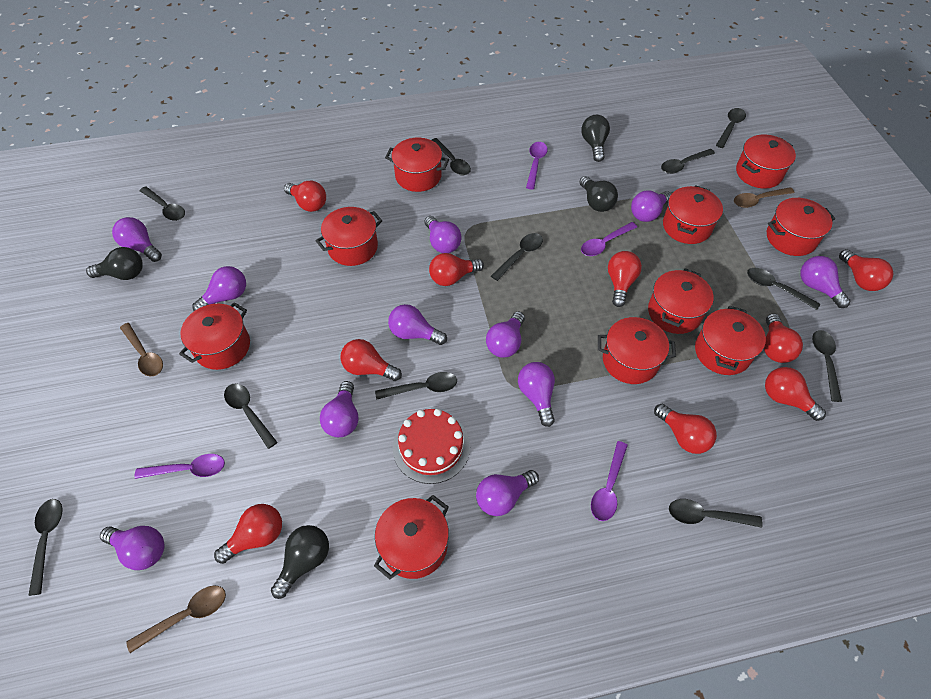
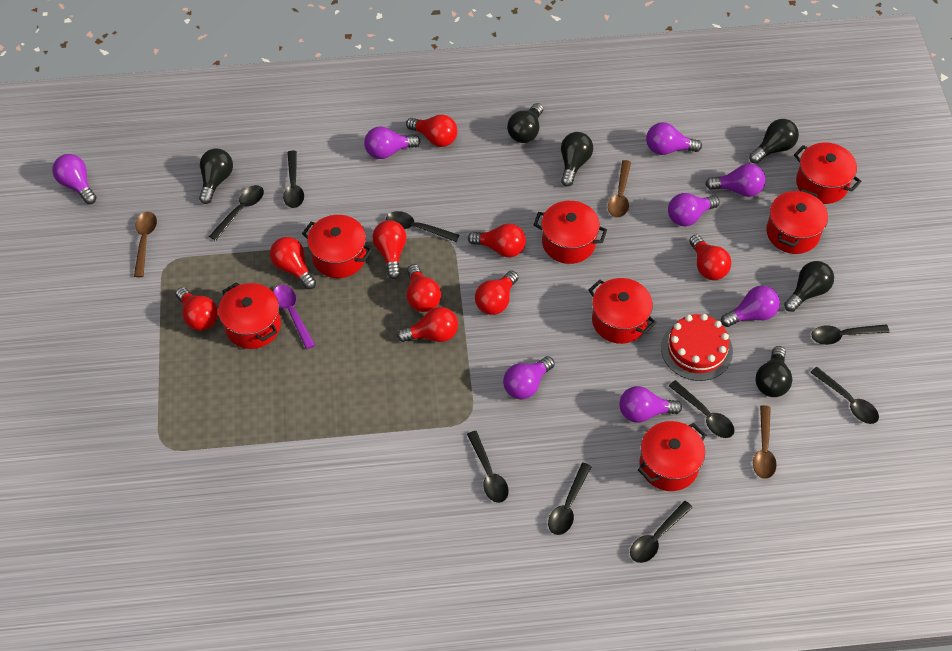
black light bulb: [86,247,143,280] [271,525,329,599] [580,176,618,212] [581,115,610,162] = 4 -> [199,148,233,204] [507,103,543,143] [561,132,593,187] [749,119,799,164] [755,346,792,397] [784,261,834,312] = 6
black spoon: [28,499,63,596] [139,186,185,221] [224,384,278,449] [375,372,457,400] [432,138,471,175] [491,233,543,281] [661,149,715,174] [669,499,763,528] [716,108,746,148] [747,268,820,310] [812,330,842,402] = 11 -> [209,185,264,241] [283,151,304,208] [386,211,459,242] [467,431,509,503] [548,463,592,535] [630,501,693,563] [669,380,735,438] [810,367,879,424] [812,324,890,345] = 9
purple light bulb: [100,526,164,570] [112,217,162,262] [192,266,246,311] [320,381,358,437] [388,304,447,345] [425,216,462,253] [476,470,539,516] [486,311,525,358] [518,362,555,427] [631,191,671,222] [800,256,850,308] = 11 -> [52,154,97,204] [364,126,421,159] [503,356,555,399] [619,386,682,423] [646,122,702,155] [668,193,720,226] [705,164,766,197] [721,286,780,327] = 8
purple spoon: [135,454,225,479] [526,142,548,189] [581,222,637,256] [591,441,628,521] = 4 -> [273,285,315,349] = 1
red pot: [179,302,250,370] [315,207,383,266] [374,495,449,579] [385,138,449,192] [598,317,676,384] [648,268,714,334] [663,185,723,244] [695,306,766,375] [736,135,796,189] [767,198,835,256] = 10 -> [218,282,281,349] [302,215,373,278] [534,201,607,264] [588,278,656,344] [638,421,706,491] [766,189,828,254] [794,143,862,204] = 7

